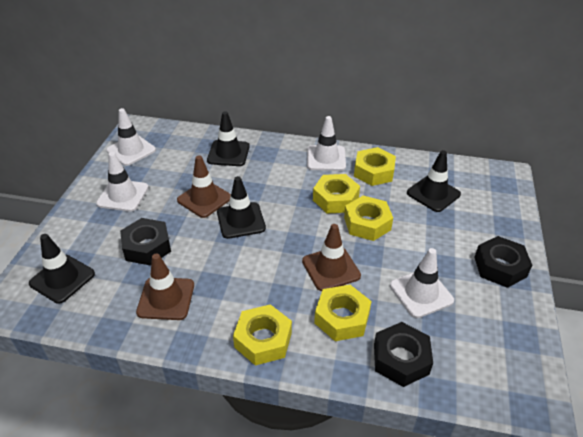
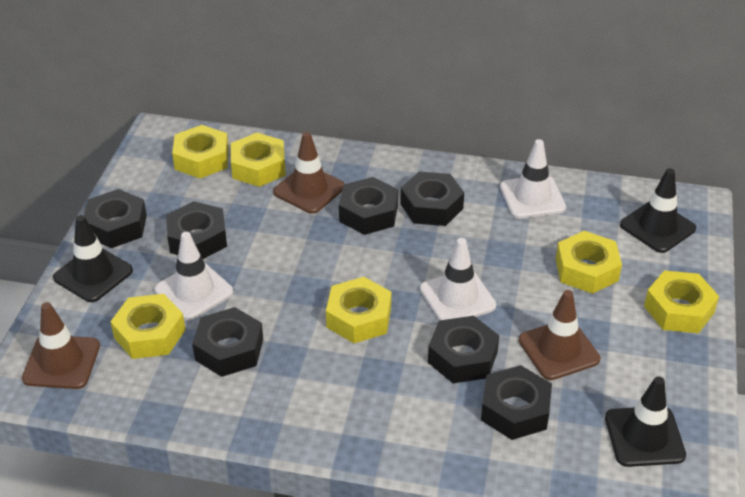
black nut: [120,218,171,265] [374,322,433,387] [474,236,532,288] = 3 -> [84,189,147,248] [166,201,227,259] [192,307,263,377] [339,177,398,235] [400,172,464,226] [428,316,500,383] [481,365,552,440] = 7
black traffic cone: [29,234,95,304] [207,111,250,166] [217,176,266,239] [407,150,461,212] = 4 -> [53,215,133,302] [605,376,686,467] [620,168,696,253] = 3
white traffic cone: [96,152,149,212] [106,108,156,166] [307,116,346,171] [390,248,454,318] = 4 -> [154,232,234,320] [420,238,496,321] [500,139,566,219] = 3
yellow nut: [233,304,292,366] [313,174,360,214] [314,285,371,341] [344,196,393,241] [354,147,396,186] = 5 -> [110,294,185,359] [172,125,229,178] [231,133,286,187] [326,277,392,343] [556,231,622,294] [644,270,719,333] = 6

